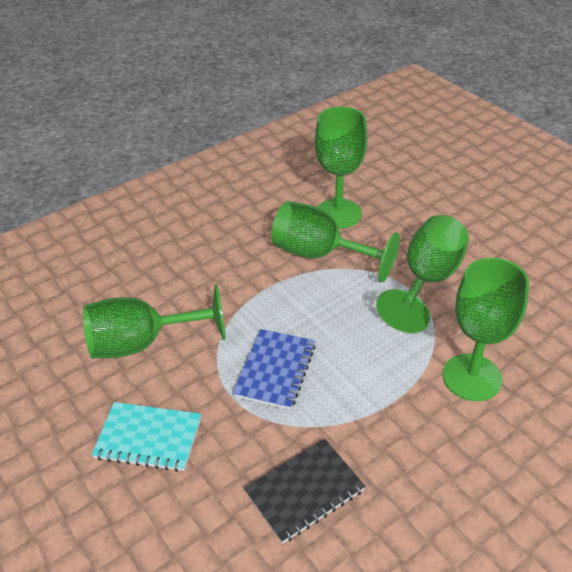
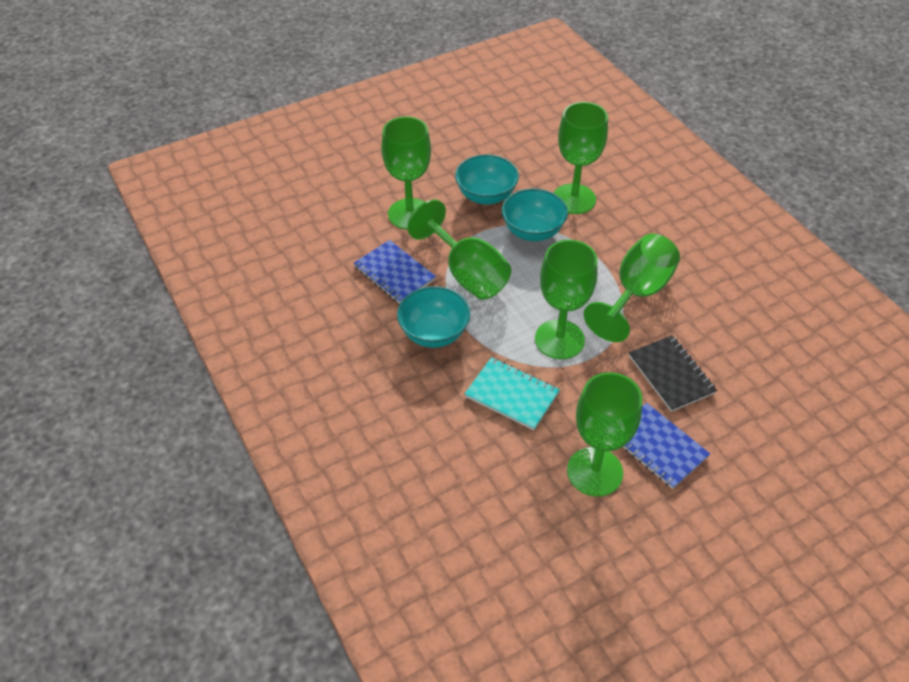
blue notebook: [232,329,316,410] = 1 -> [354,240,436,304] [623,403,710,489] = 2
green goblet: [83,284,226,358] [271,201,400,282] [315,107,368,228] [376,215,469,333] [443,258,529,401] = 5 -> [381,116,431,230] [408,199,511,300] [535,240,597,359] [554,102,608,214] [567,372,642,497] [584,234,680,342] = 6
turquoise bowl: none = 0 -> [397,286,470,348] [455,154,519,205] [502,188,568,241] = 3

